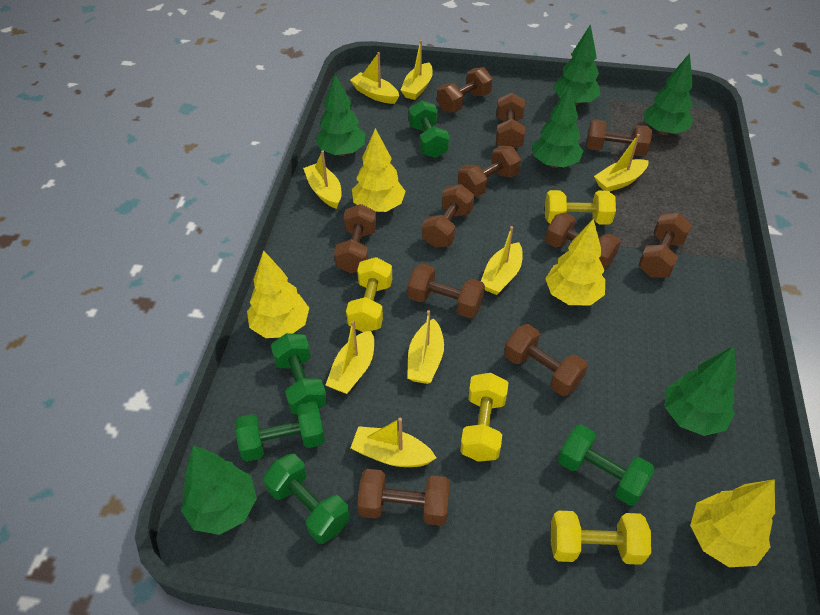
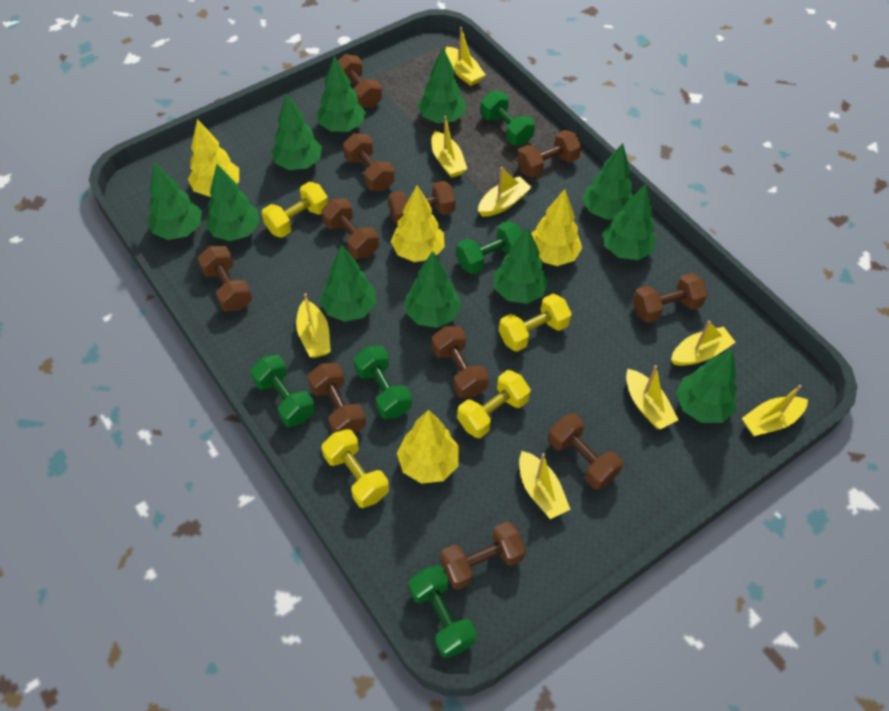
green tree: [181,445,257,535] [315,74,365,156] [532,86,583,168] [553,24,600,106] [643,53,693,135] [665,346,737,436] = 6 -> [148,162,202,240] [206,164,259,241] [271,93,322,170] [317,55,366,132] [320,244,376,322] [405,251,462,328] [418,47,466,123] [493,227,549,304] [582,143,633,220] [603,183,657,260] [676,349,737,423] = 11

